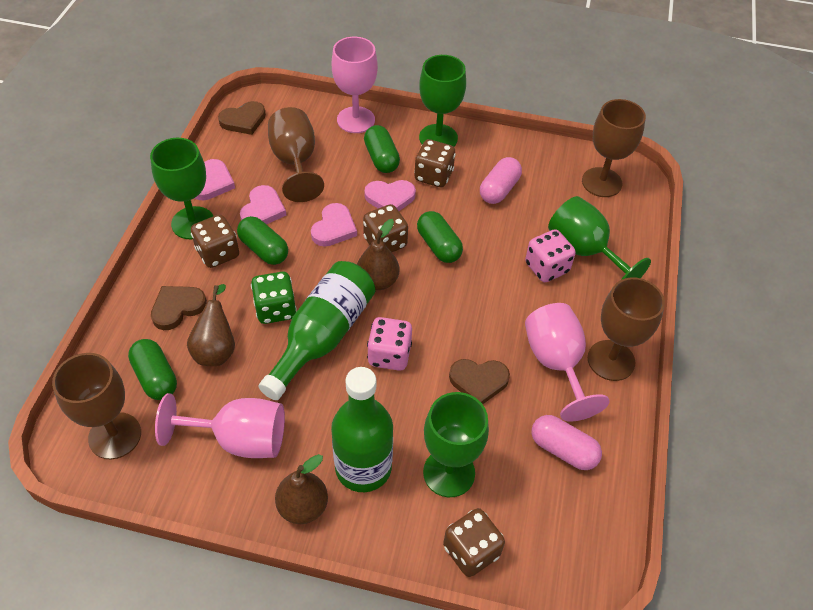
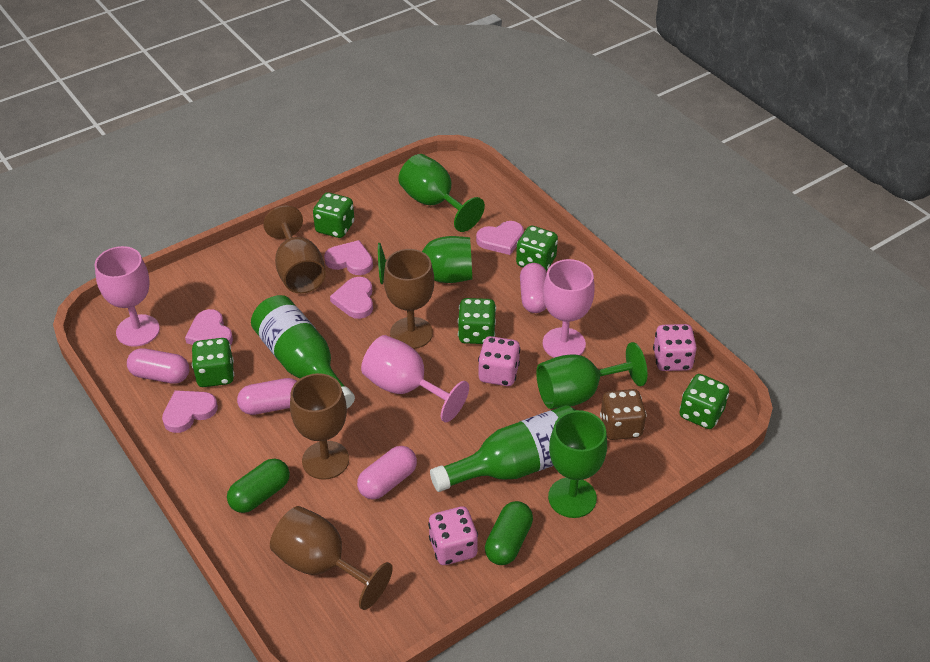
brown dice: [191,214,239,268] [363,204,408,252] [414,139,456,187] [443,508,505,577] = 4 -> [600,389,647,440] = 1
brown heart: [151,286,207,330] [218,101,266,135] [449,359,510,404] = 3 -> none = 0
brown pear: [187,284,235,366] [275,454,328,524] [357,219,399,290] = 3 -> none = 0
green capsule: [128,339,177,400] [237,216,288,265] [364,125,400,173] [417,211,463,263] = 4 -> [227,459,290,513] [485,501,533,565] = 2
green dice: [251,272,297,324] = 1 -> [192,338,234,387] [313,192,354,238] [458,298,496,344] [516,226,558,271] [679,374,729,429] = 5
pink capsule: [480,157,522,204] [531,415,602,470] = 2 -> [127,348,189,384] [237,378,297,415] [357,446,417,499] [520,263,547,313] = 4
pink dice: [367,317,412,371] [525,229,576,282] = 2 -> [428,507,478,565] [478,336,520,386] [653,324,697,371] = 3
pink heart: [195,159,235,200] [240,185,286,224] [311,203,357,247] [364,180,416,211] = 4 -> [162,390,218,433] [185,309,233,345] [324,240,373,275] [330,277,373,319] [476,221,524,255] = 5

